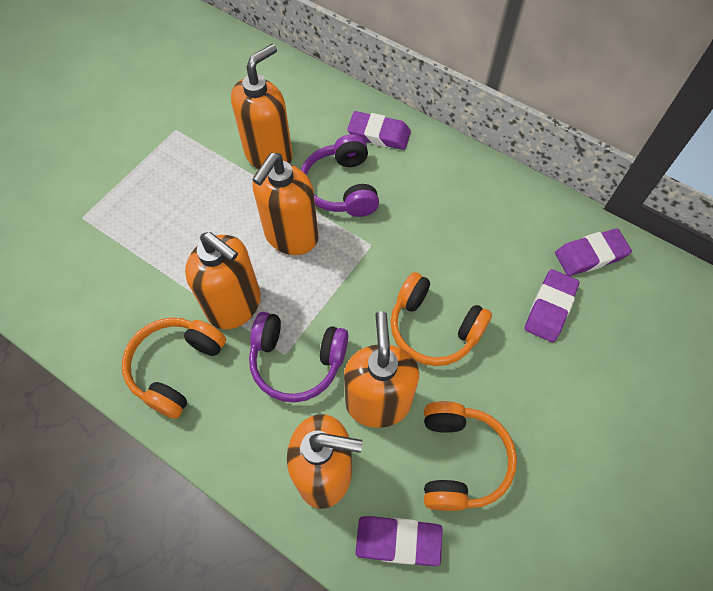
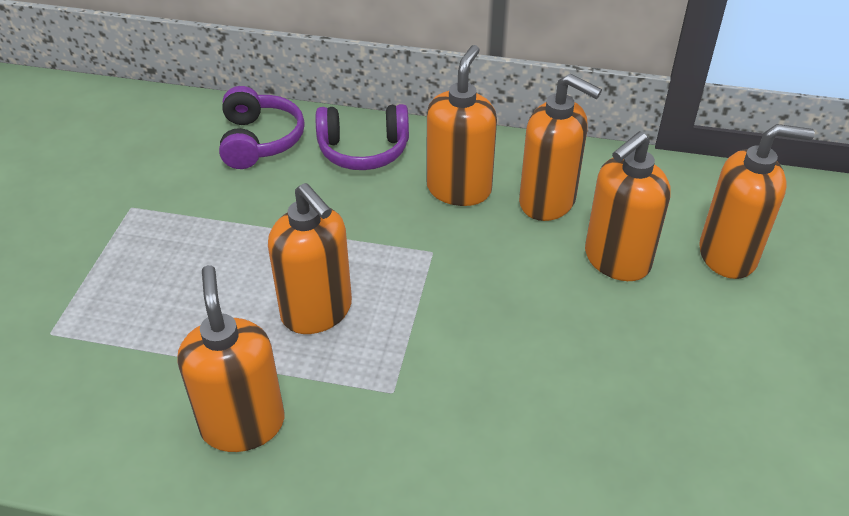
orange headphones: [122,318,226,419] [390,272,492,366] [424,401,517,511] = 3 -> none = 0
orange soap dispenser: [185,232,261,329] [231,44,293,169] [252,153,319,255] [287,414,363,509] [344,311,419,428] = 5 -> [177,265,284,452] [268,183,352,334] [427,45,497,206] [519,73,602,221] [585,131,671,281] [699,124,815,279] = 6
purple eraser: [347,111,411,150] [355,516,443,566] [524,269,579,342] [555,229,632,276] = 4 -> none = 0

